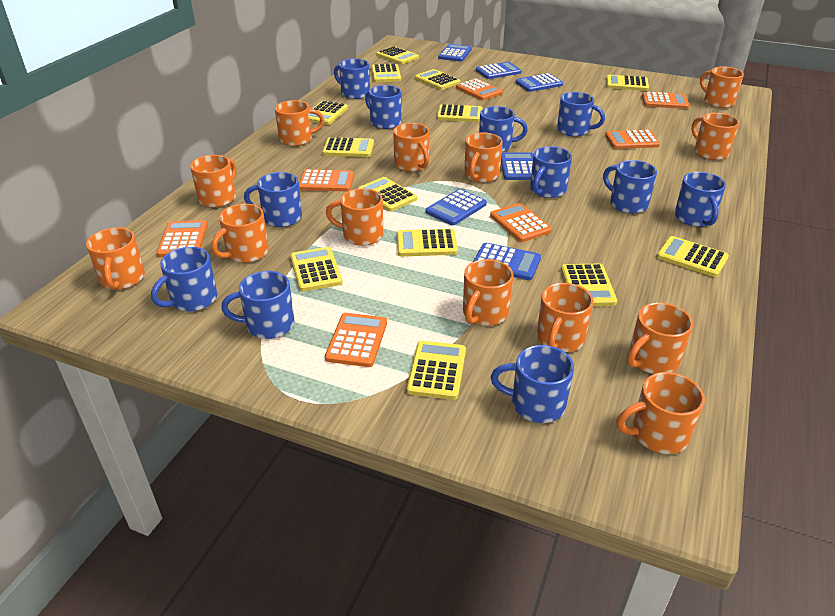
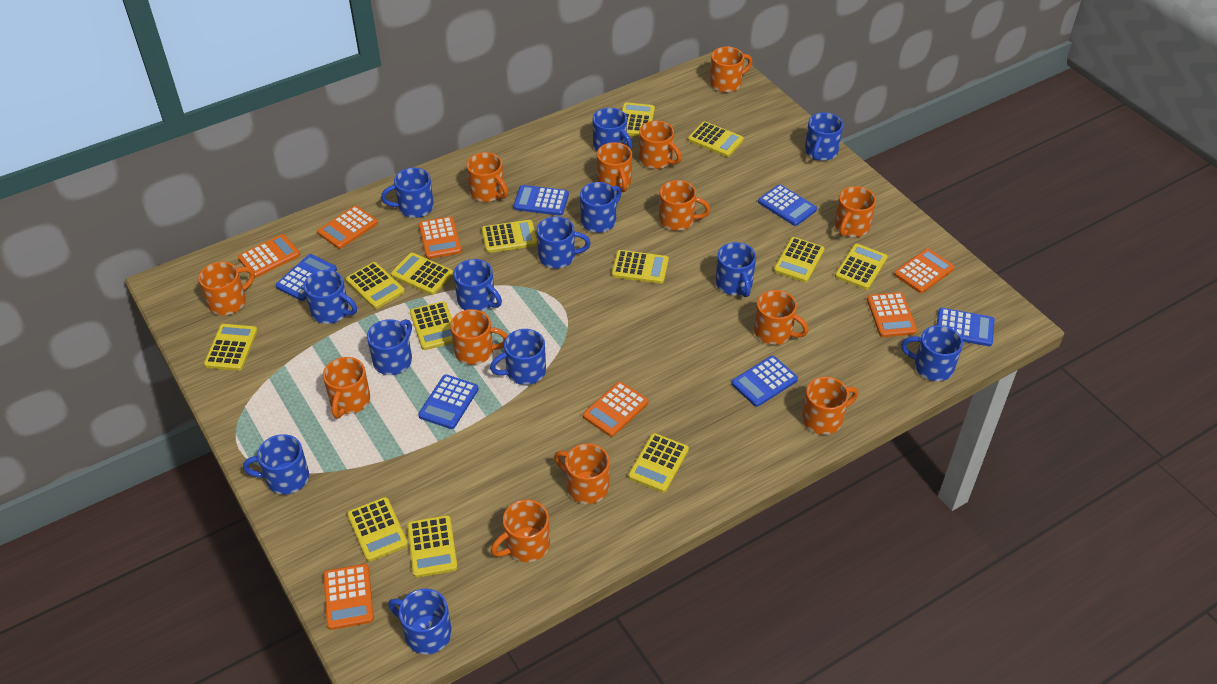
blue mug: [151,247,217,312] [221,271,294,339] [244,172,302,227] [334,59,370,99] [365,85,402,129] [479,106,528,152] [491,345,574,423] [530,146,572,198] [557,92,605,137] [603,160,657,214] [675,172,726,227] = 11 -> [243,434,309,495] [304,270,357,324] [367,319,412,375] [381,168,434,218] [388,588,452,654] [454,259,502,311] [490,329,546,385] [537,216,591,268] [580,182,622,233] [593,108,633,151] [716,242,756,297] [805,112,843,161] [901,325,963,381] = 13

